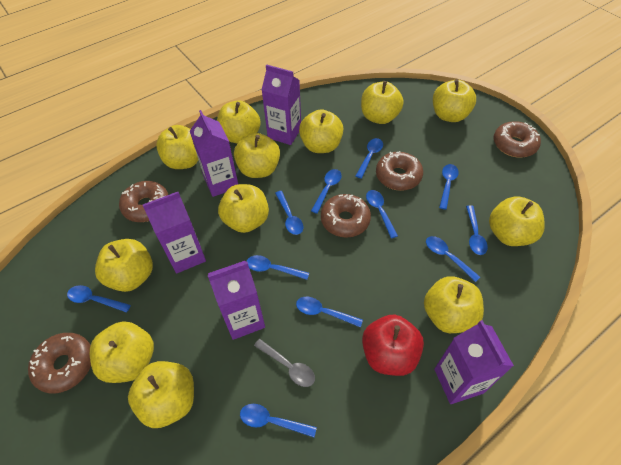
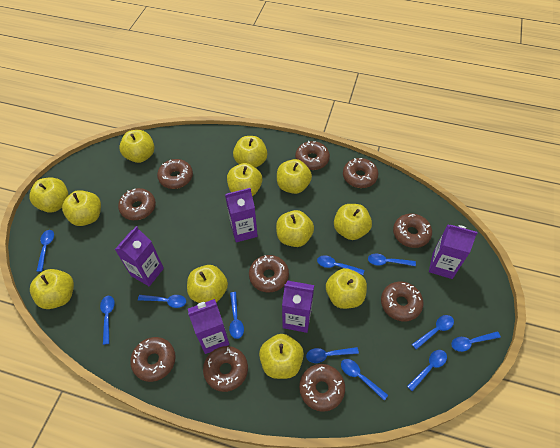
brown donut: [28,333,91,394] [119,181,168,222] [321,194,371,238] [376,151,423,191] [494,121,541,158] = 5 -> [118,188,156,220] [130,337,176,382] [157,159,193,189] [203,346,248,392] [249,255,289,293] [295,141,330,170] [299,364,345,412] [343,158,378,188] [381,282,424,321] [393,213,432,248] = 10
grey spoon: [254,339,315,387] = 1 -> none = 0
red apple: [362,314,424,376] = 1 -> none = 0

